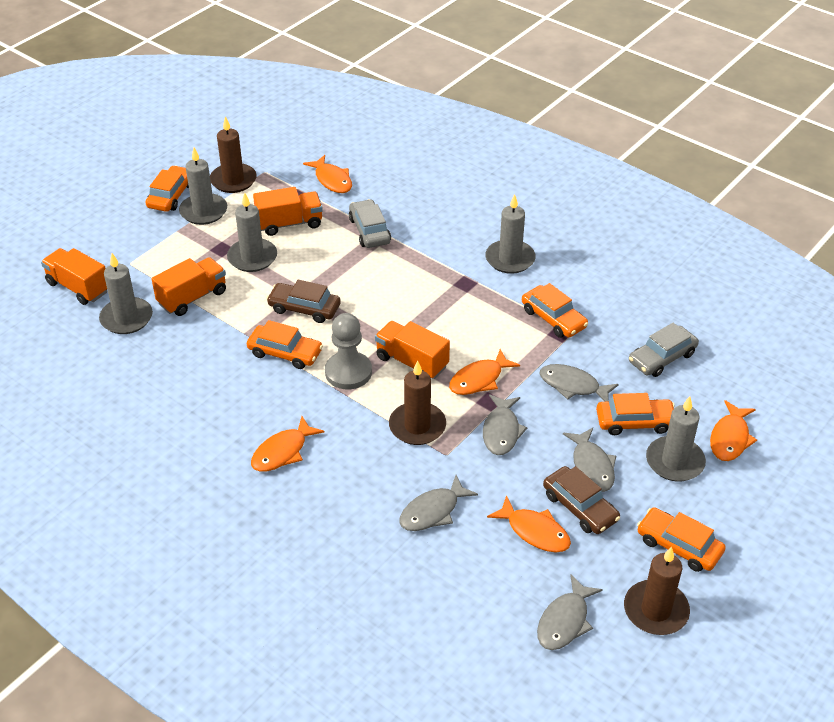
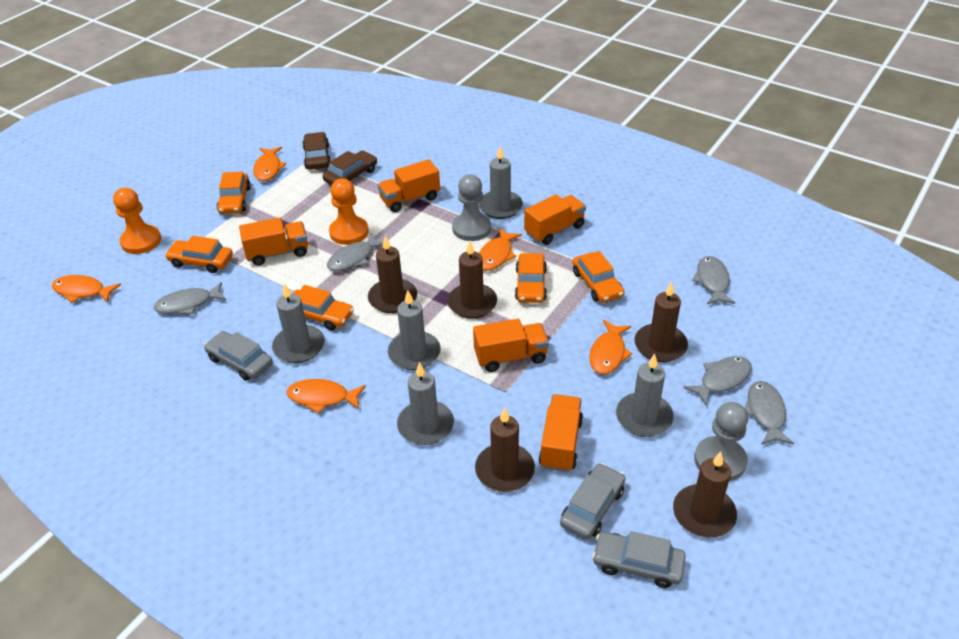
brown candle: [210,116,257,193] [389,360,446,445] [624,546,690,635] = 3 -> [368,236,417,313] [447,241,497,319] [475,407,535,492] [634,281,688,362] [673,452,737,538] = 5
grey car: [349,199,391,248] [629,323,699,377] = 2 -> [204,331,273,381] [560,463,626,539] [592,531,686,588] = 3
grey pawn: [325,313,372,389] = 1 -> [452,175,491,241] [694,402,748,481] = 2
orange pawn: none = 0 -> [113,188,161,254] [329,178,369,245] = 2
orange truck: [41,248,107,305] [152,257,226,316] [253,187,323,236] [375,321,450,379] = 4 -> [239,217,308,266] [378,159,440,212] [473,319,549,372] [524,194,586,245] [539,394,583,472] = 5

